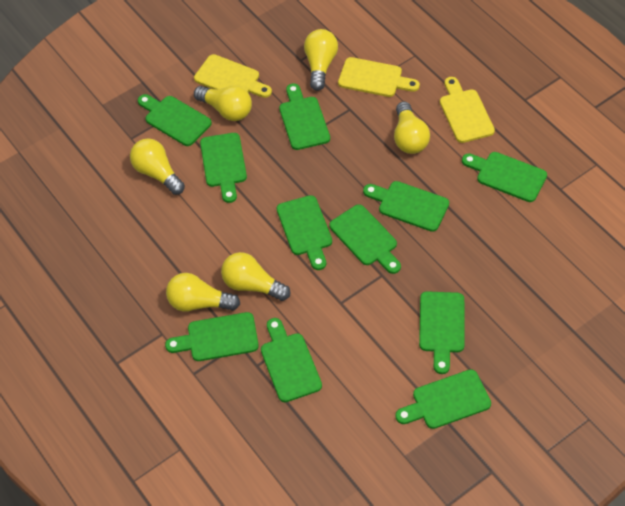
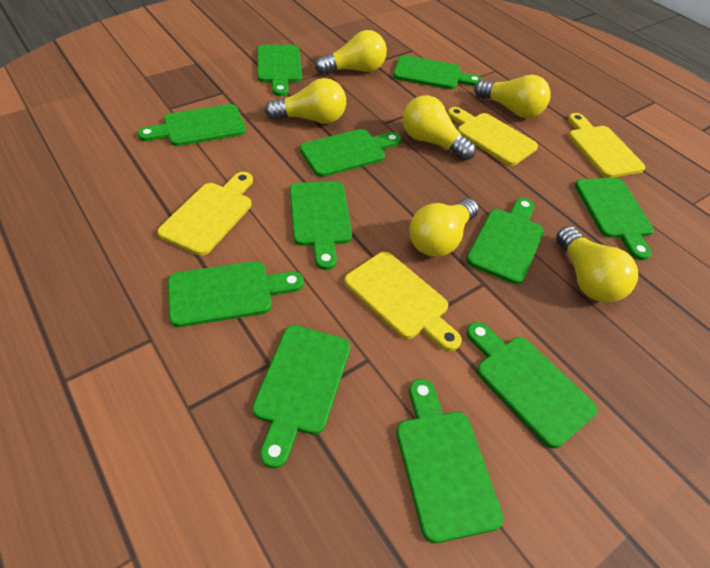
yellow cutting board: [194,54,272,98] [338,57,420,97] [440,77,495,143] = 3 -> [157,172,253,256] [344,252,462,351] [447,107,538,166] [568,113,645,178] = 4

